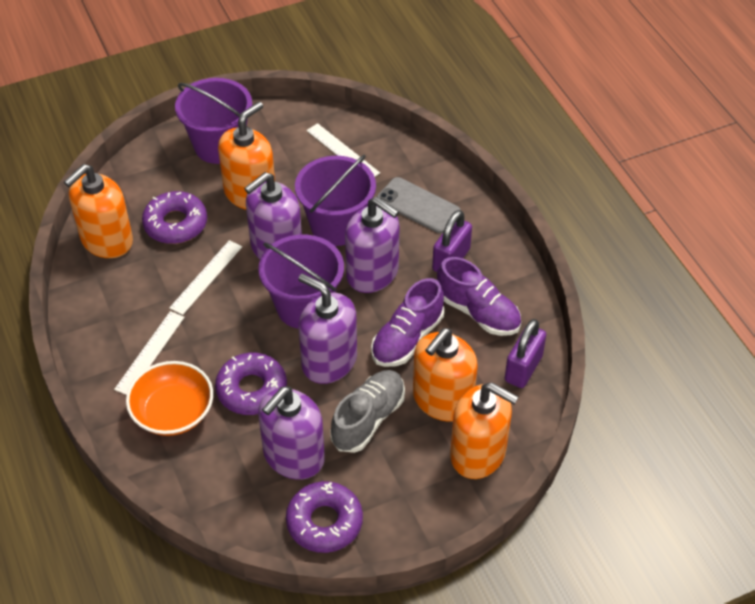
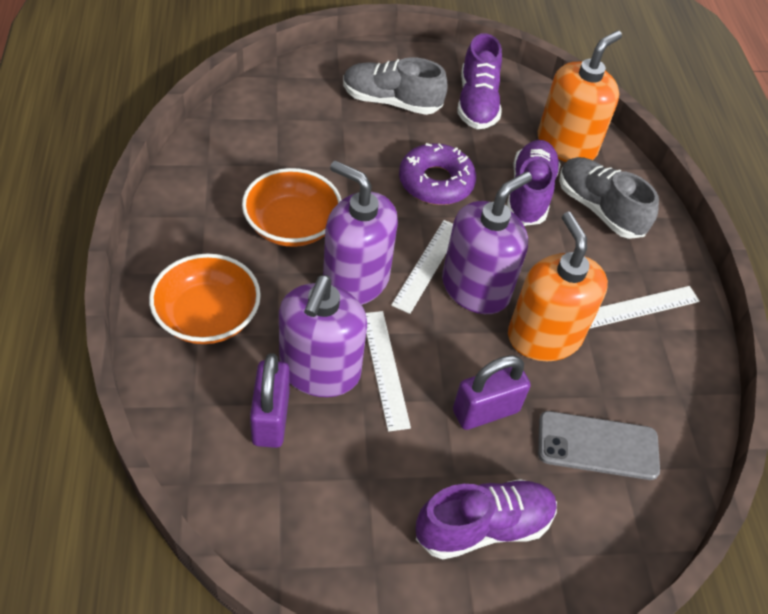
grey shoe: [330,370,405,453] = 1 -> [343,57,447,115] [559,157,659,239] = 2
orange bowl: [126,361,213,436] = 1 -> [149,253,261,344] [242,168,342,247] = 2
orange soap dispenser: [64,164,133,258] [218,102,275,210] [413,328,478,422] [450,382,518,479] = 4 -> [508,212,608,361] [538,30,622,162] = 2
purple bucket: [175,78,252,164] [258,234,344,329] [295,155,376,246] = 3 -> none = 0
purple donut: [142,191,207,244] [215,353,287,415] [286,481,363,553] = 3 -> [399,143,476,205] = 1
purple shoe: [371,278,444,367] [437,257,521,336] = 2 -> [416,479,557,560] [457,33,502,129] [507,140,561,226] = 3
purple soap dispenser: [244,172,302,259] [258,386,325,480] [298,274,357,384] [345,197,400,293] = 4 -> [279,275,367,397] [323,161,398,305] [442,172,532,314] = 3

